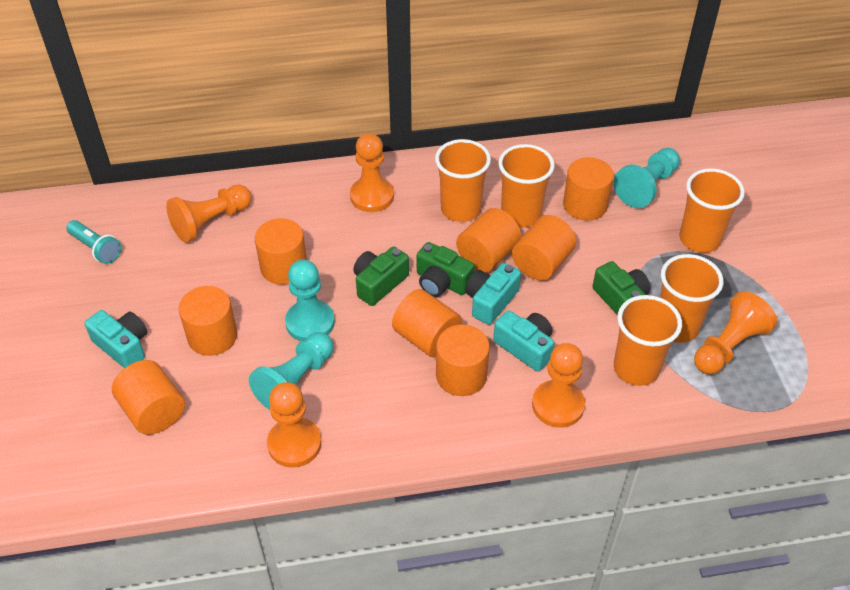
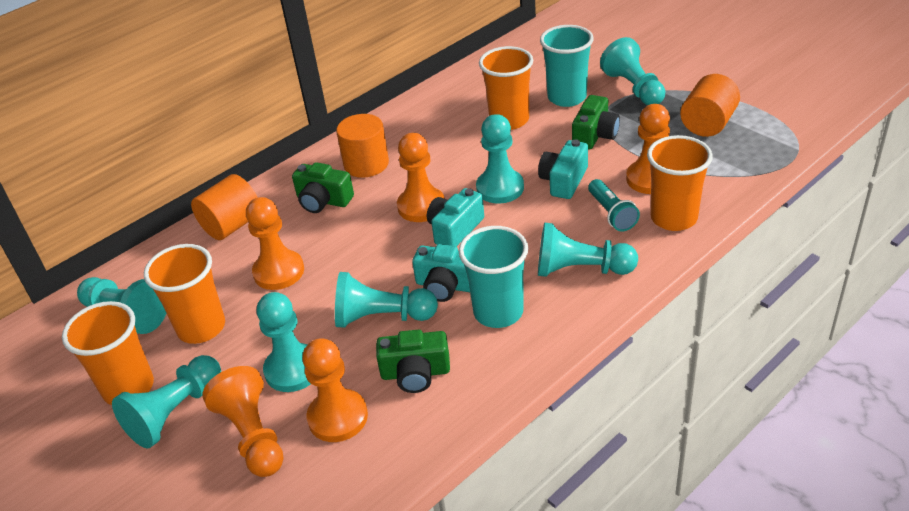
orange cup: [435,139,491,222] [498,144,555,227] [614,295,682,386] [660,254,723,343] [679,168,745,253] = 5 -> [62,301,154,405] [144,244,225,344] [479,46,533,130] [647,135,713,231] = 4
orange cylinder: [112,360,185,435] [179,286,237,356] [255,218,307,285] [392,289,462,358] [436,324,490,396] [456,208,521,272] [512,215,576,280] [563,157,614,221] = 8 -> [191,174,258,240] [336,114,389,178] [680,74,740,137] = 3
turquoise cup: none = 0 -> [459,226,528,328] [540,25,594,107] = 2
turquoise pawn: [249,332,334,410] [285,260,335,341] [614,148,680,208] = 3 -> [77,277,166,334] [112,355,221,449] [256,292,311,392] [335,272,438,328] [476,114,524,204] [538,222,638,277] [600,37,665,105] = 7

